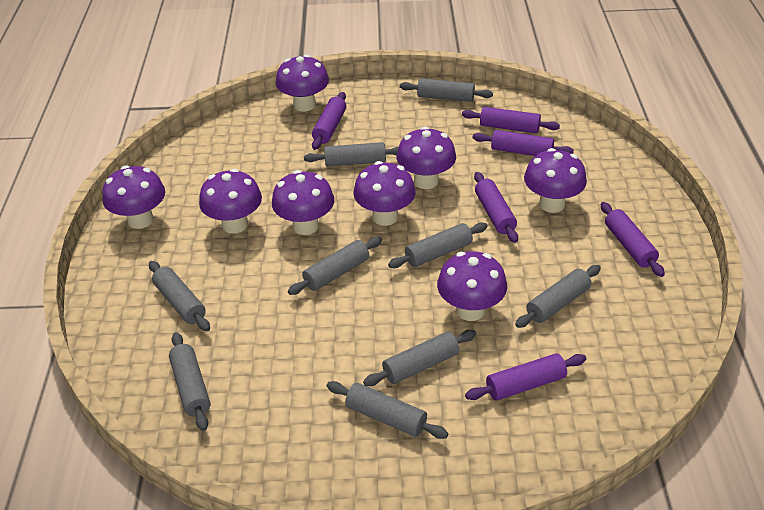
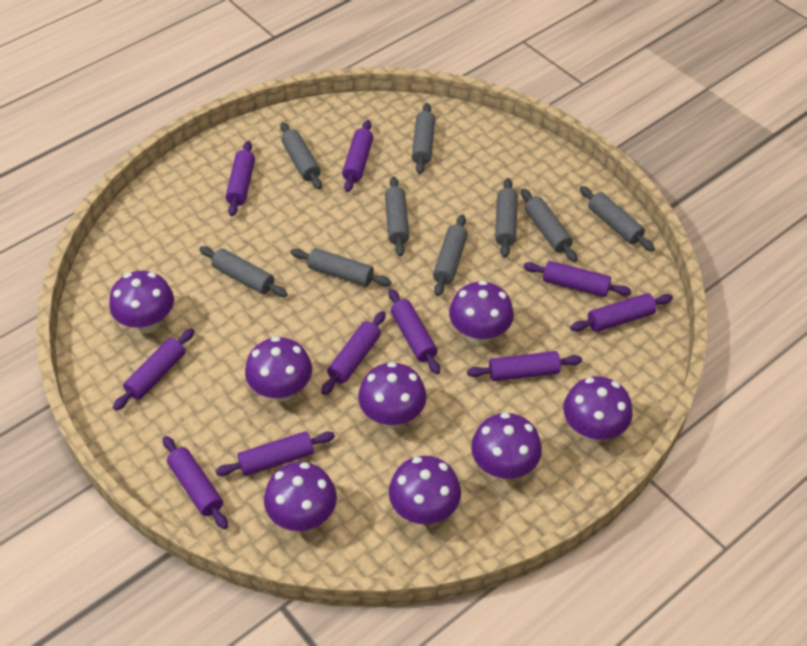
purple rolling pin: [312,92,346,150] [462,107,560,133] [465,353,586,400] [472,130,574,156] [474,172,518,243] [601,202,665,277] = 6 -> [113,328,194,411] [163,436,228,529] [215,431,335,476] [226,141,255,216] [321,311,386,395] [342,120,373,192] [389,289,440,374] [467,351,582,381] [523,261,632,297] [570,293,673,332] = 10

